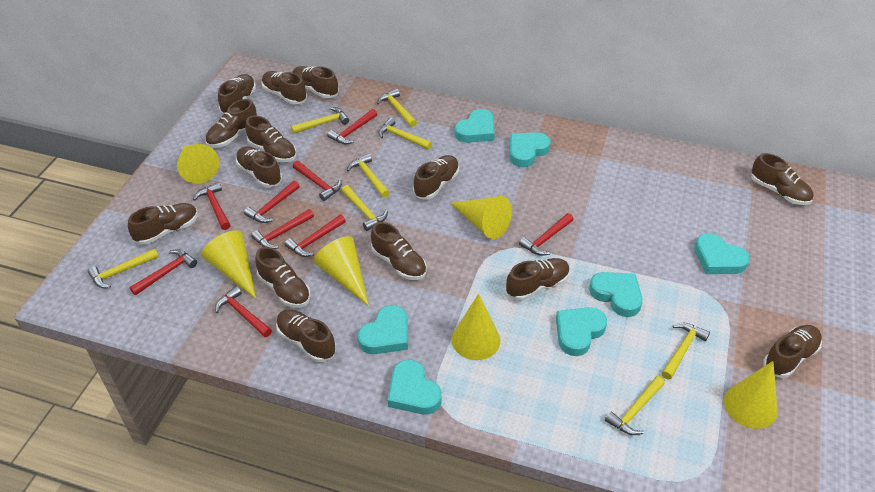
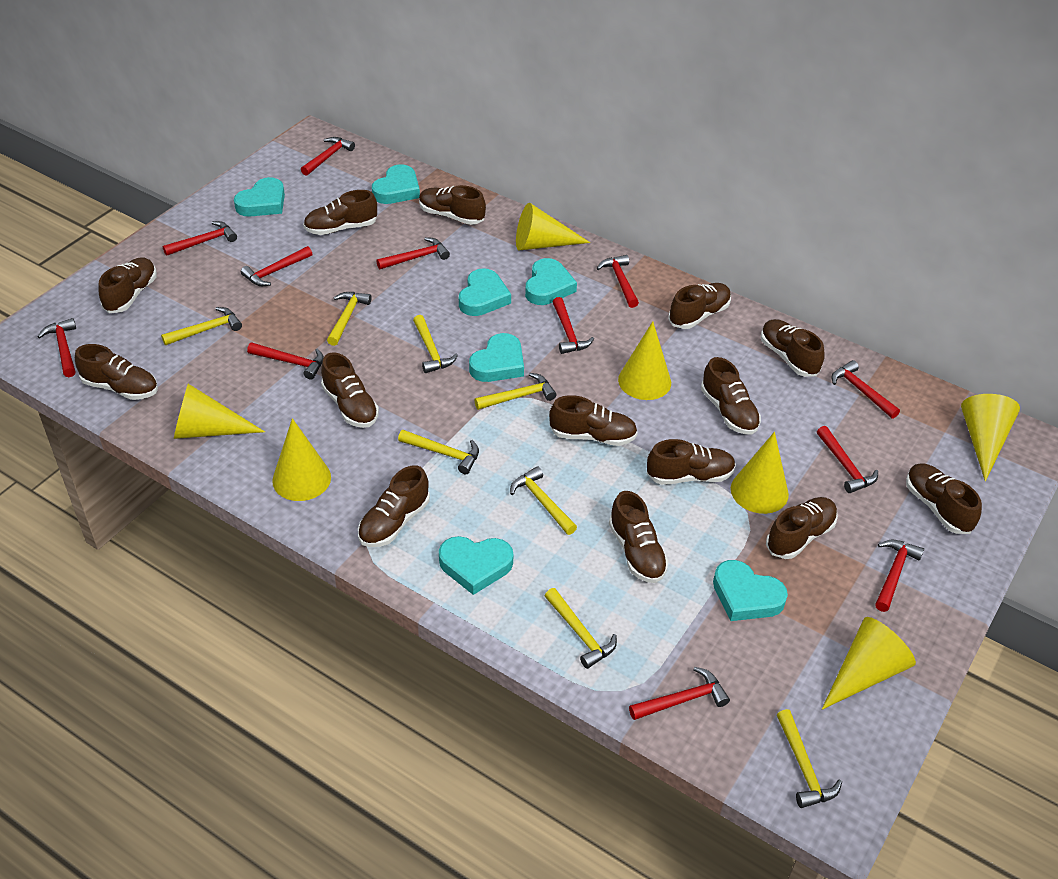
red hammer: [129,249,197,295] [193,182,230,230] [215,286,272,337] [244,181,300,223] [251,209,314,249] [285,215,346,257] [292,161,342,201] [327,109,377,144] [519,213,574,256] = 9 -> [37,318,76,377] [163,221,237,256] [241,246,312,286] [247,342,324,380] [301,137,355,176] [376,237,450,269] [553,297,594,354] [597,255,639,308] [629,667,730,720] [817,426,878,493] [831,360,900,419] [875,540,924,612] = 12
yellow cone: [177,144,219,184] [201,230,256,299] [313,236,369,306] [451,196,512,239] [452,294,500,360] [724,361,778,429] = 6 -> [174,384,265,439] [272,418,331,501] [516,203,590,250] [618,321,671,400] [731,432,789,514] [822,617,916,710] [961,394,1020,482] = 7

